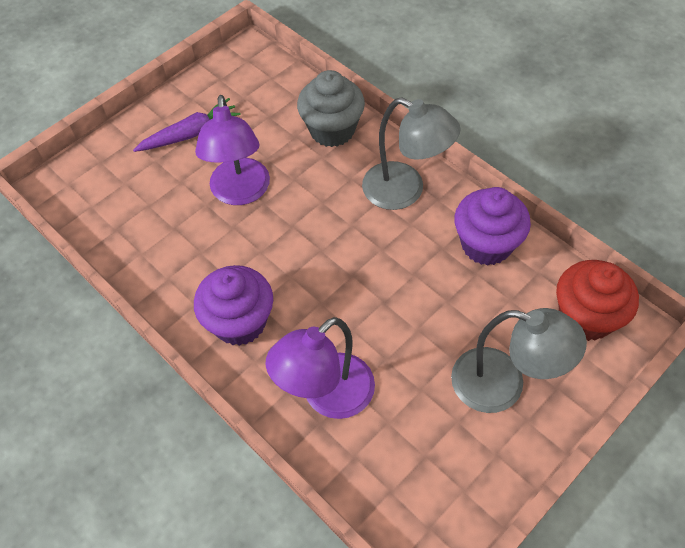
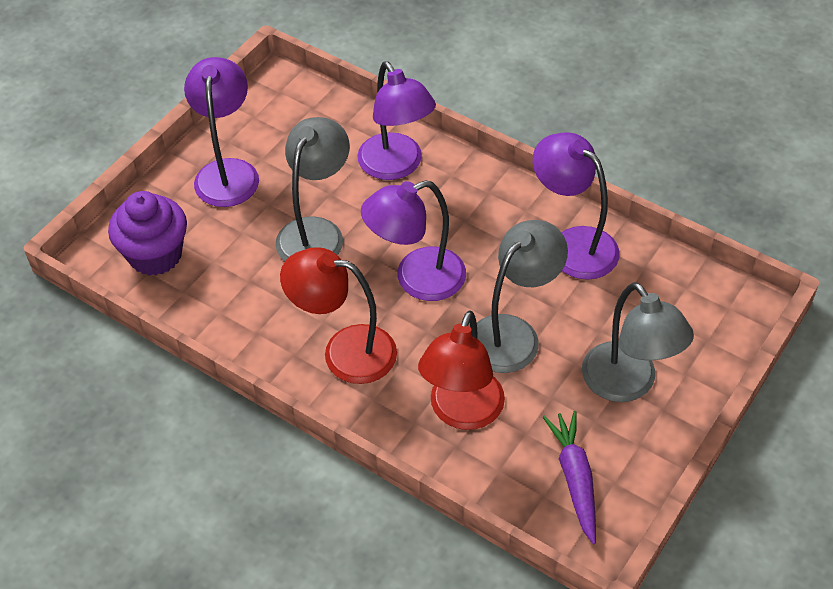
grey cupcake: [297,70,365,147] = 1 -> none = 0
grey lamp: [362,98,461,210] [451,308,587,413] = 2 -> [276,117,350,261] [477,220,568,373] [582,282,694,402] = 3
purple cupcake: [194,265,273,346] [454,187,531,266] = 2 -> [108,191,187,276] = 1
purple lamp: [195,95,270,205] [266,317,375,419] = 2 -> [184,57,259,207] [357,61,436,180] [361,180,466,301] [533,132,620,280] = 4
red cupcake: [556,260,639,341] = 1 -> none = 0
red lamp: none = 0 -> [280,247,397,384] [418,310,505,430] = 2

